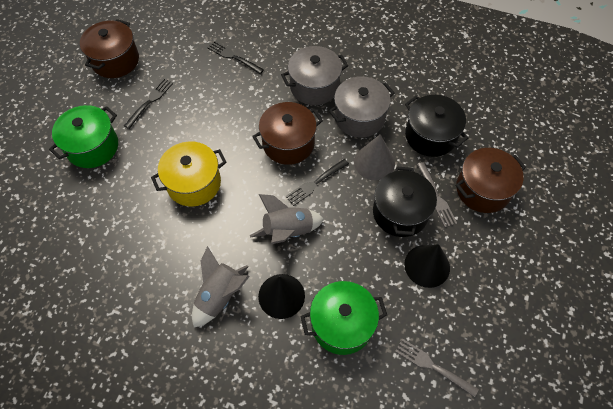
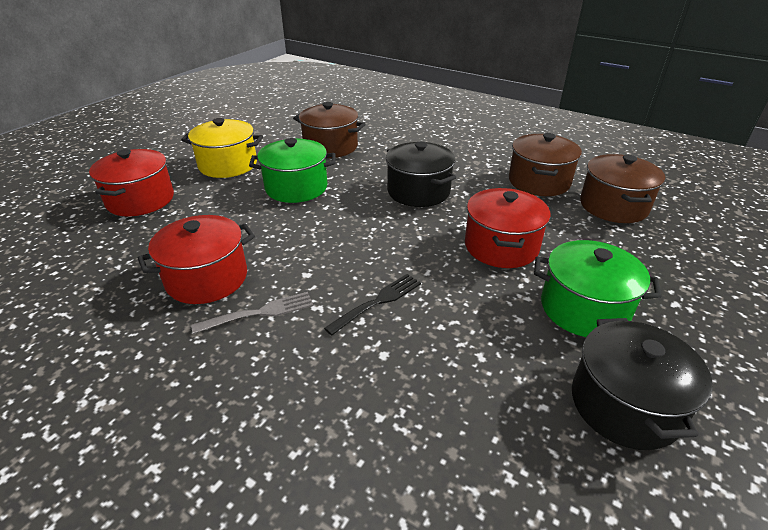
black cone: [258,274,305,319] [404,244,450,288] = 2 -> none = 0
black fork: [124,78,173,129] [208,41,264,74] [286,159,349,206] = 3 -> [324,274,421,335] = 1
grey cone: [354,134,395,180] = 1 -> none = 0
grey fork: [395,338,479,397] [417,162,457,228] = 2 -> [191,292,313,334] = 1
grey pot: [281,46,348,105] [329,76,395,138] = 2 -> none = 0
grey rocket: [192,246,250,328] [250,194,324,244] = 2 -> none = 0
red pot: none = 0 -> [89,149,174,216] [137,215,255,304] [465,188,551,268] = 3

